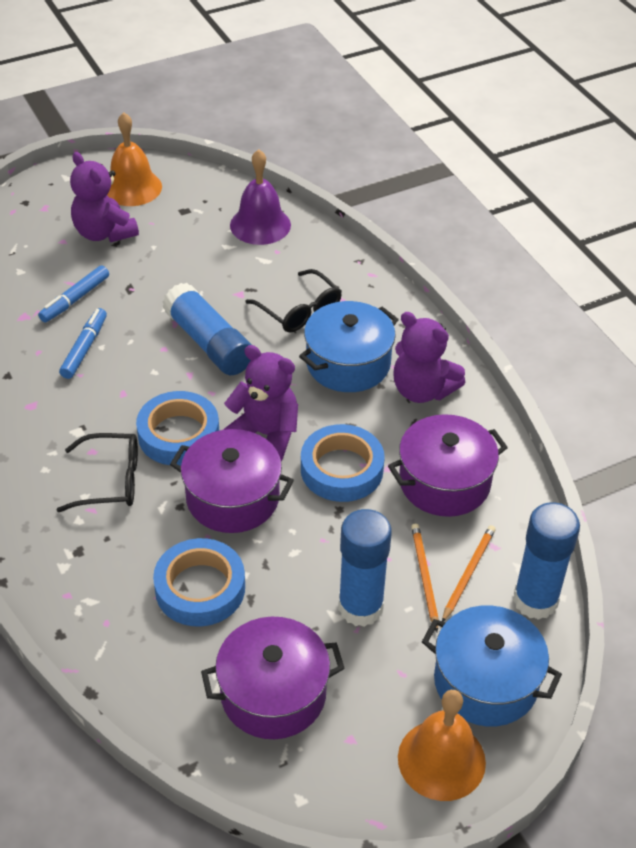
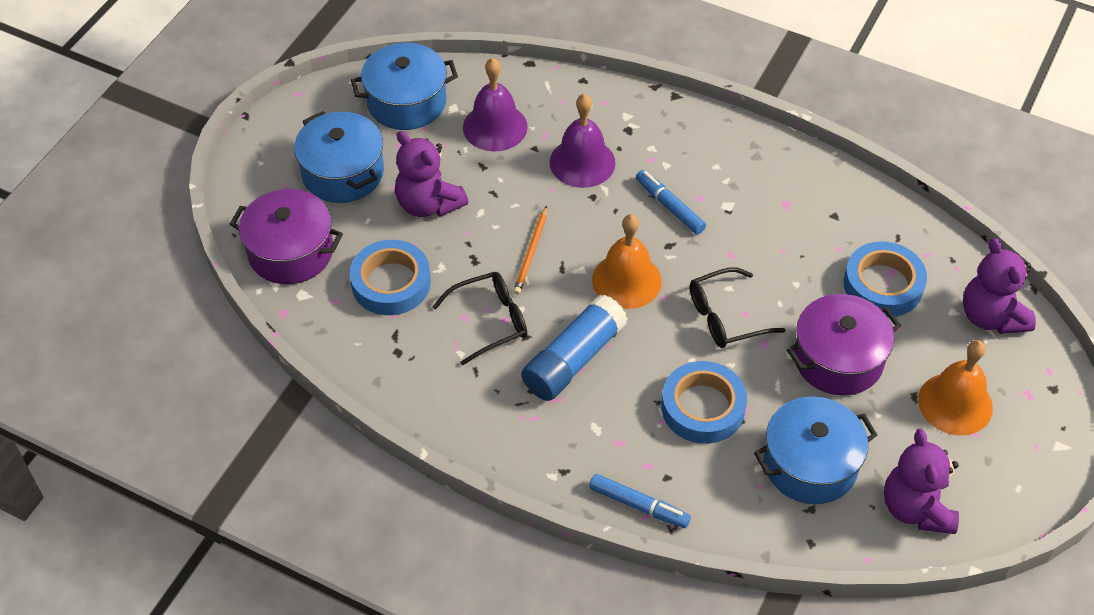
blue glue stick: [163,283,252,375] [338,509,392,627] [513,502,580,620] = 3 -> [521,294,628,401] = 1
blue pot: [299,301,399,392] [422,605,562,727] = 2 -> [294,111,384,203] [351,43,458,130] [754,396,877,504] = 3
orange pencil: [411,523,438,632] [442,525,496,622] = 2 -> [513,206,547,295] = 1
purple bell: [230,149,291,245] = 1 -> [463,58,528,152] [550,94,615,188] = 2
purple pot: [170,429,294,533] [201,617,344,739] [388,414,508,517] = 3 -> [230,189,343,284] [787,294,901,396] = 2

